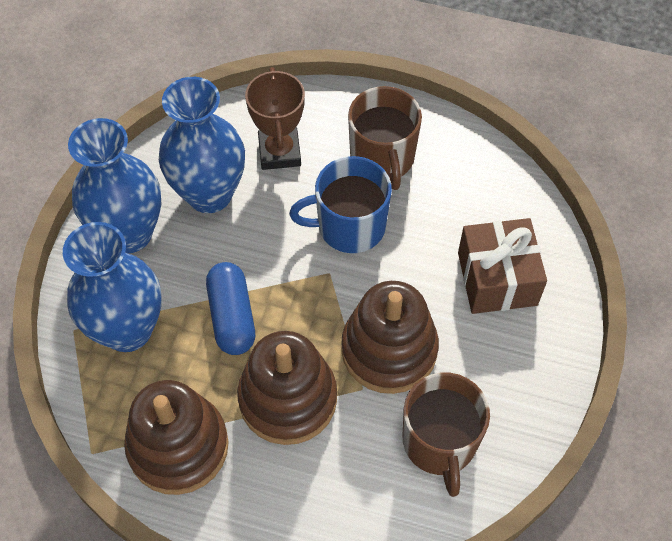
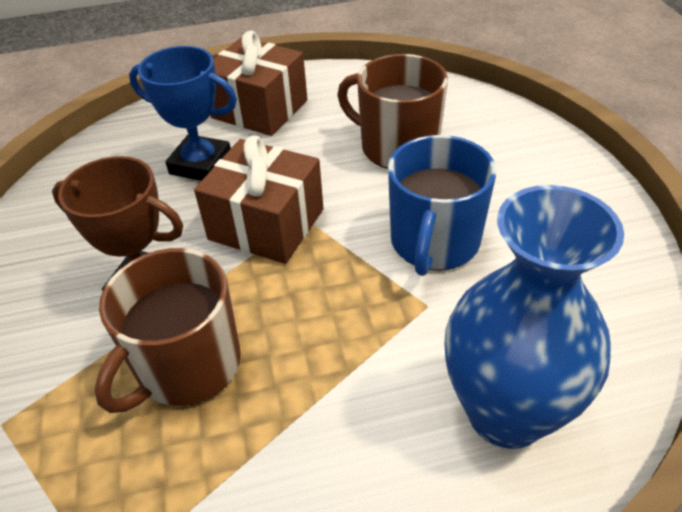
blue capsule: [206,262,255,355] = 1 -> none = 0
blue trophy: none = 0 -> [129,46,237,181] = 1
blue vase: [63,222,162,352] [68,118,161,253] [159,77,245,213] = 3 -> [444,185,624,449] = 1
brown gift: [458,218,547,314] = 1 -> [194,135,323,264] [210,30,307,136] = 2
brown stacking toy: [124,380,229,495] [237,331,337,445] [341,281,439,394] = 3 -> none = 0

